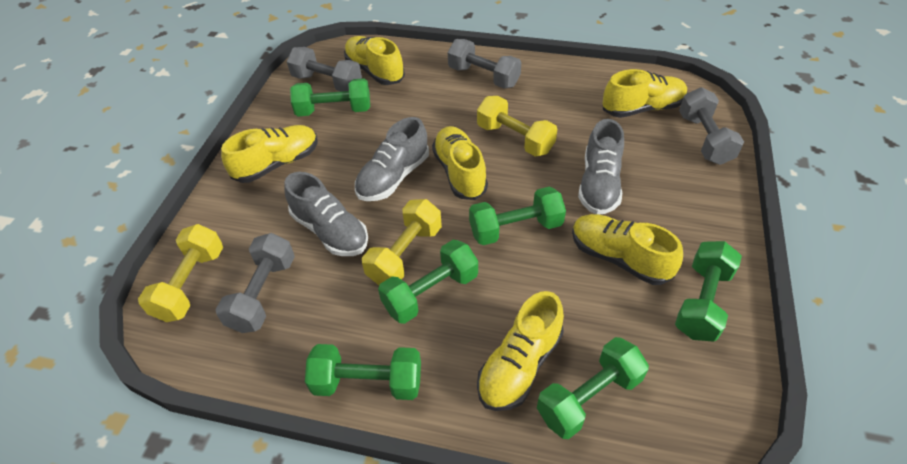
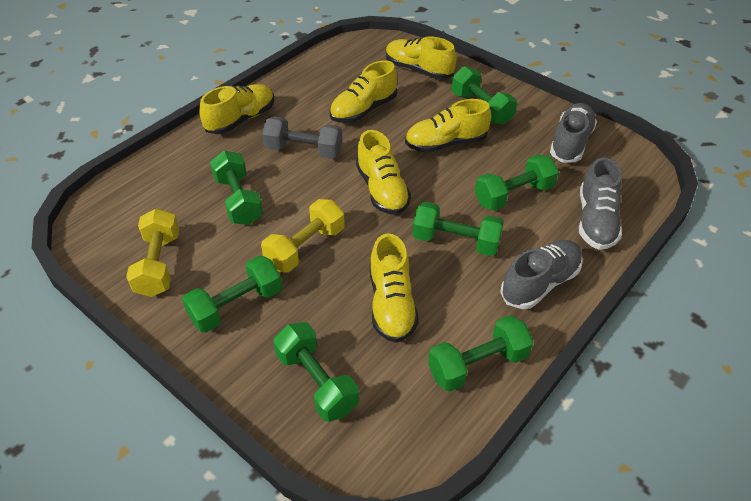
green dumbbell: [290,78,370,116] [305,344,421,400] [378,240,478,324] [469,187,566,245] [537,337,649,439] [675,241,742,342] = 6 -> [182,256,282,333] [210,151,263,225] [273,322,359,422] [412,202,504,256] [428,315,533,392] [451,66,517,125] [475,154,559,211] = 7
grey dumbbell: [215,233,295,333] [287,47,362,92] [448,39,521,89] [679,87,744,165] = 4 -> [262,117,343,159] = 1
yellow dumbbell: [138,224,223,322] [362,199,442,285] [477,96,557,157] = 3 -> [126,208,179,297] [261,199,345,273] = 2

